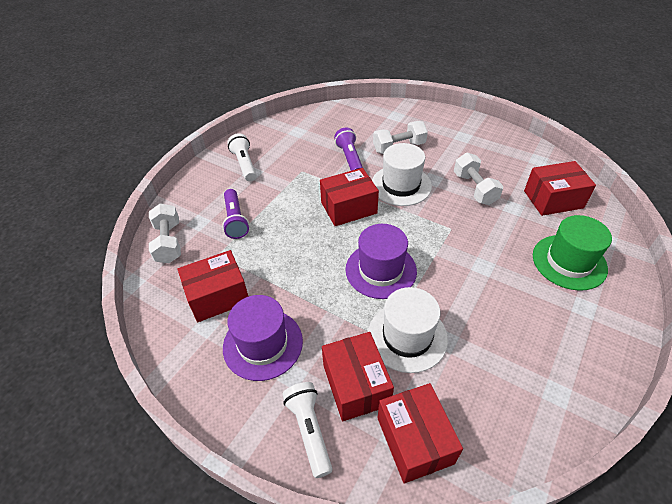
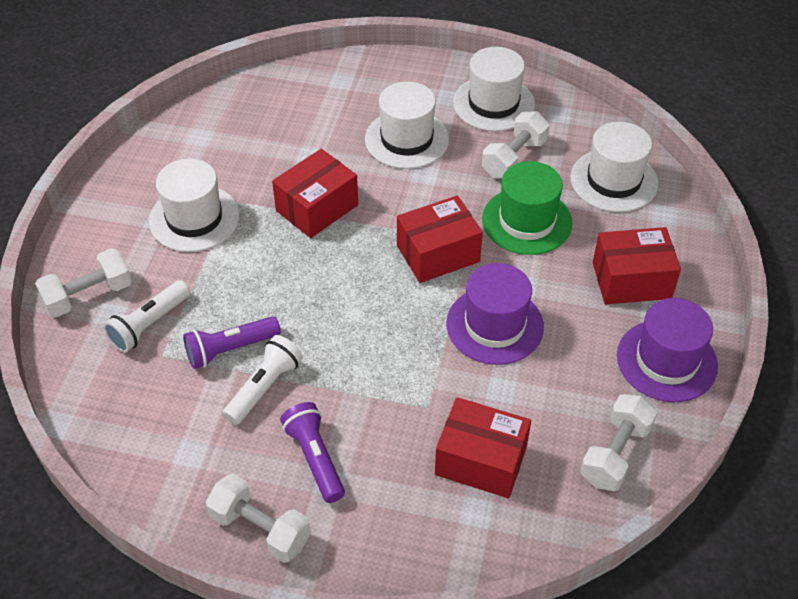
red box: [177,250,249,322] [320,168,379,226] [322,332,394,421] [378,383,463,483] [524,161,596,216] = 5 -> [272,149,358,238] [397,196,483,283] [435,397,531,498] [593,227,681,305] = 4
white dumbbell: [149,203,181,263] [373,121,428,154] [454,153,503,205] = 3 -> [35,248,132,317] [206,474,311,563] [482,111,550,179] [580,394,657,491] = 4
white hat: [368,287,448,373] [372,143,432,206] = 2 -> [149,159,240,252] [365,81,449,169] [453,47,535,131] [570,122,658,212] = 4

